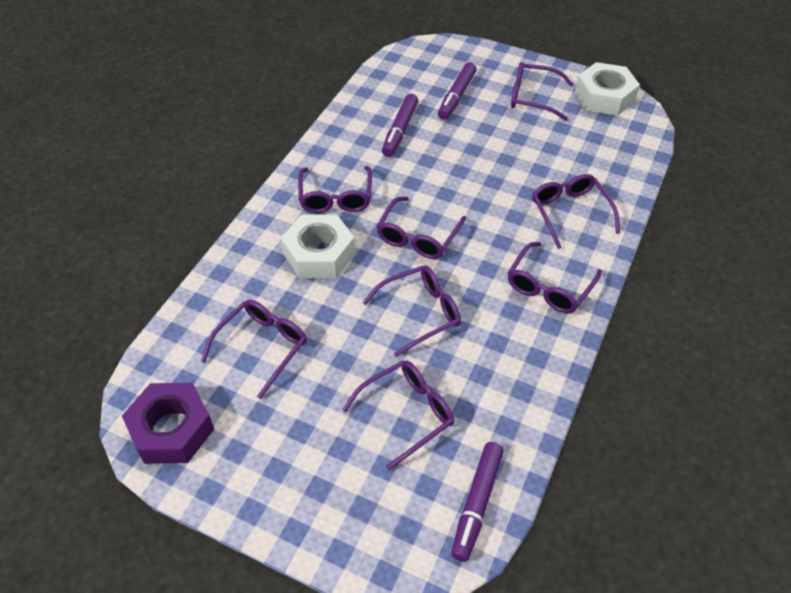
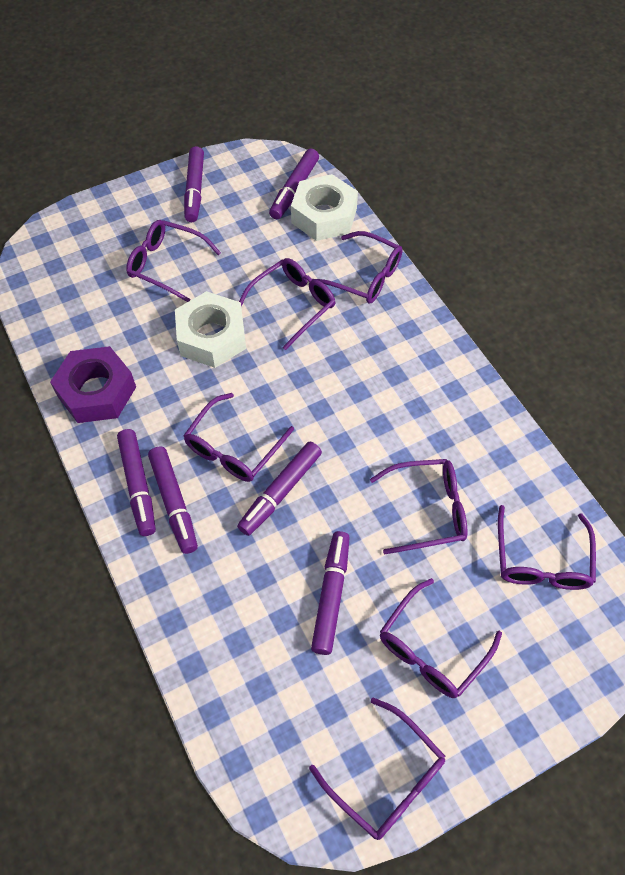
purple marker: [382,94,418,157] [438,62,477,120] [451,442,504,562] = 3 -> [117,429,156,536] [148,447,198,554] [184,146,204,222] [237,442,322,536] [269,148,319,219] [311,531,350,655] = 6

